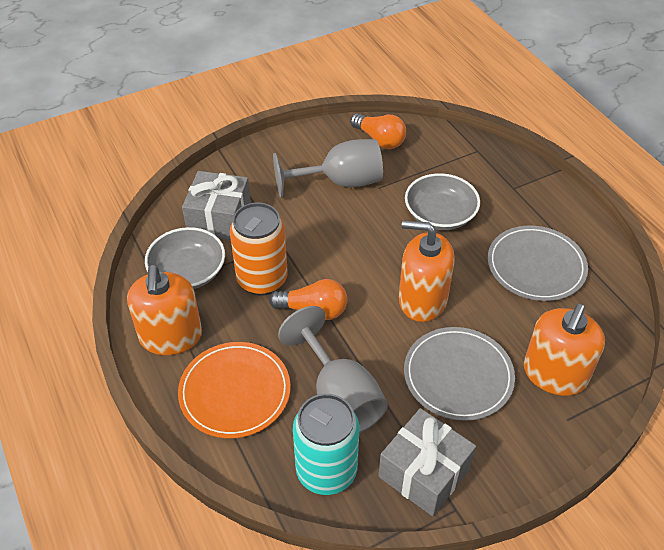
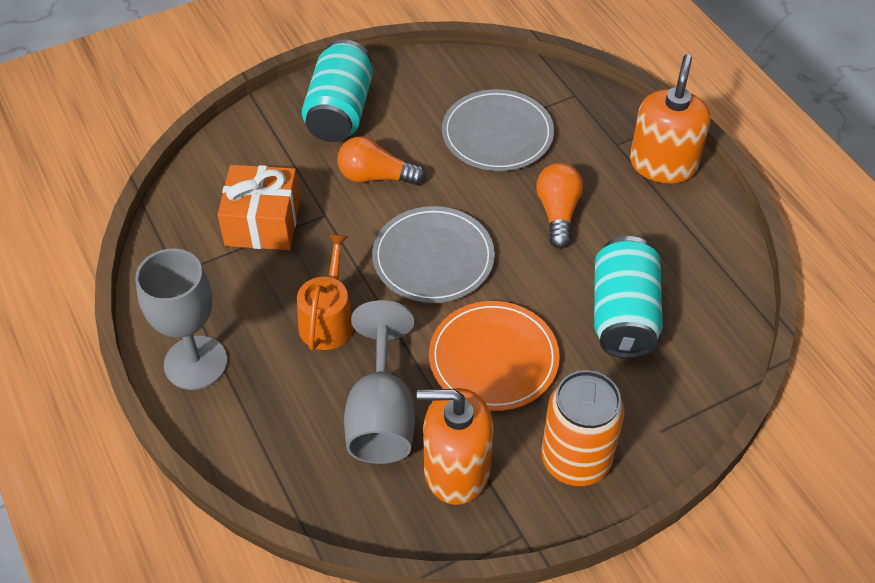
grey bowl: [145,227,225,289] [405,173,480,230] = 2 -> none = 0
grey gift: [182,171,251,240] [378,408,476,516] = 2 -> none = 0
orange gift: none = 0 -> [218,165,300,250] = 1
orange soap dispenser: [127,265,202,355] [399,220,455,322] [524,304,605,396] = 3 -> [417,388,493,505] [630,54,710,183] = 2
orange watering can: none = 0 -> [297,234,354,350] = 1
turquoise can: [293,394,359,495] = 1 -> [302,40,373,142] [594,236,663,358] = 2

